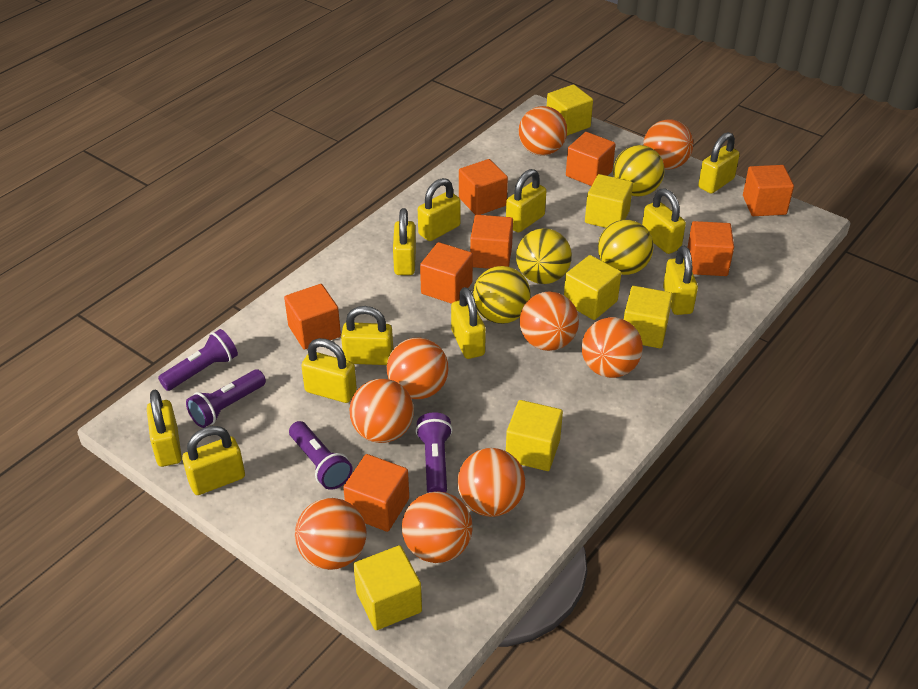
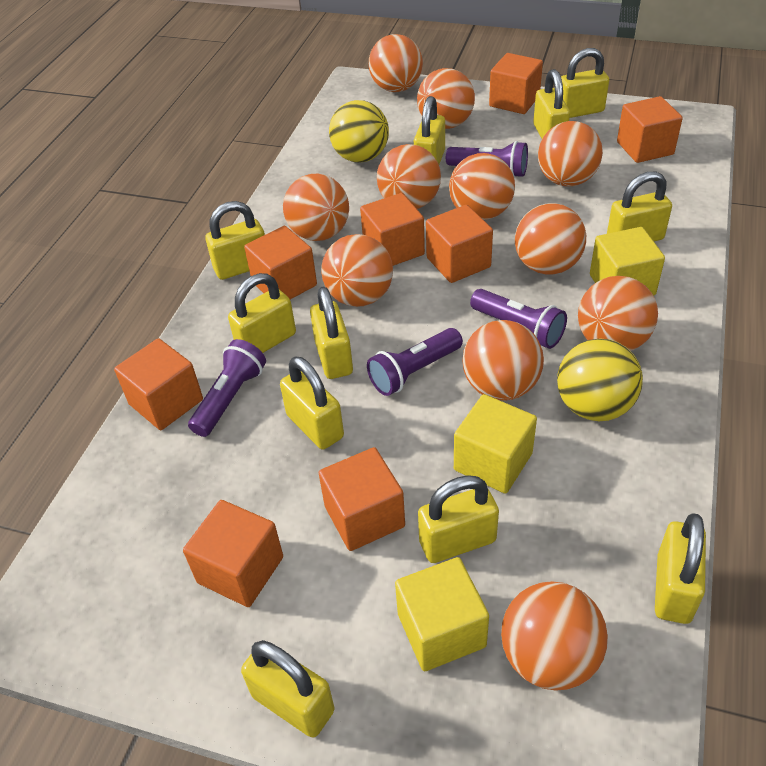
orange ball: [295,498,366,570] [349,379,414,443] [387,338,448,399] [402,492,472,563] [457,448,525,517] [518,106,567,156] [520,291,579,351] [582,317,643,378] [643,119,693,170] = 9 -> [283,174,349,241] [321,234,393,307] [369,34,423,92] [377,144,441,209] [417,68,475,129] [449,153,515,220] [463,320,544,400] [501,581,608,691] [515,203,586,274] [538,121,603,186] [578,276,658,351] = 11
yellow ball: [473,266,531,324] [516,228,572,284] [598,220,653,275] [613,145,665,197] = 4 -> [329,100,389,163] [557,339,643,421] = 2
yellow cube: [353,545,422,630] [506,400,563,471] [547,85,593,136] [564,255,621,320] [585,174,633,228] [624,286,673,348] = 6 -> [395,557,489,671] [454,394,537,494] [590,227,665,296] = 3

